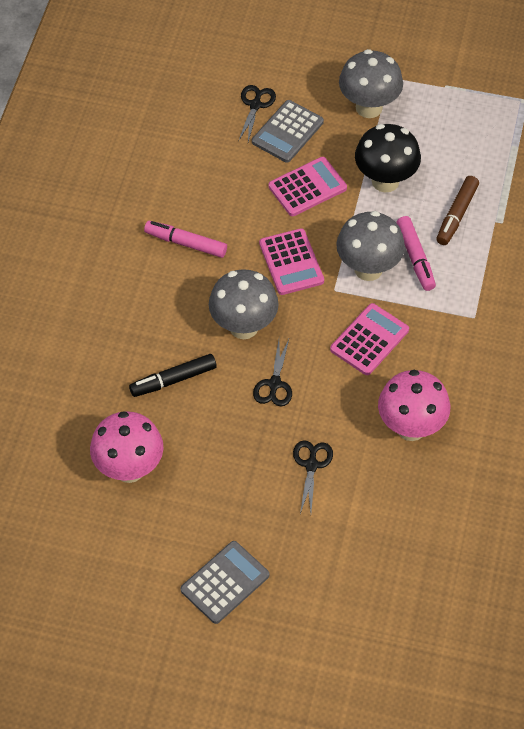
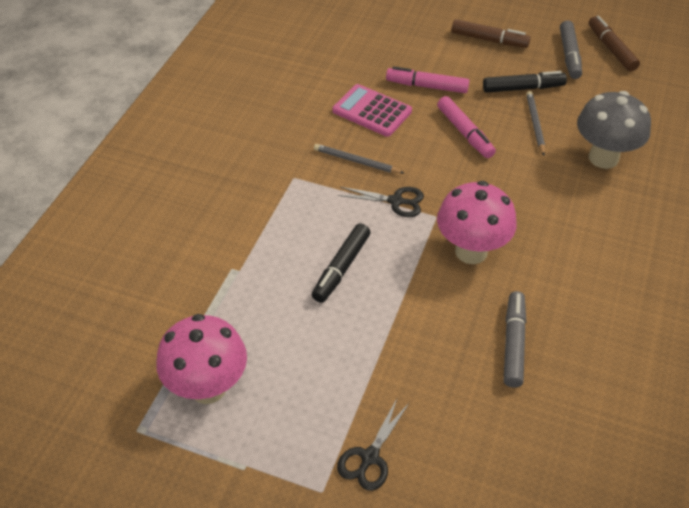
black marker: [129,354,217,397] = 1 -> [312,223,371,303] [483,71,567,93] = 2
black mushroom: [355,124,421,193] = 1 -> none = 0
black scissors: [238,85,276,142] [253,339,292,406] [293,441,333,514] = 3 -> [337,397,409,491] [338,187,424,217] = 2
brown marker: [436,176,479,245] = 1 -> [452,19,530,48] [589,16,640,72] = 2
grey calculator: [180,541,269,624] [252,100,324,163] = 2 -> none = 0
grey marker: none = 0 -> [504,291,526,388] [560,20,582,79] = 2
grey mushroom: [209,269,279,339] [336,211,405,281] [339,49,403,118] = 3 -> [577,91,651,169] = 1
grey pencil: none = 0 -> [314,144,404,174] [526,91,545,156] = 2
pink calculator: [259,228,324,295] [268,157,347,216] [330,303,409,375] = 3 -> [332,84,412,137] = 1

